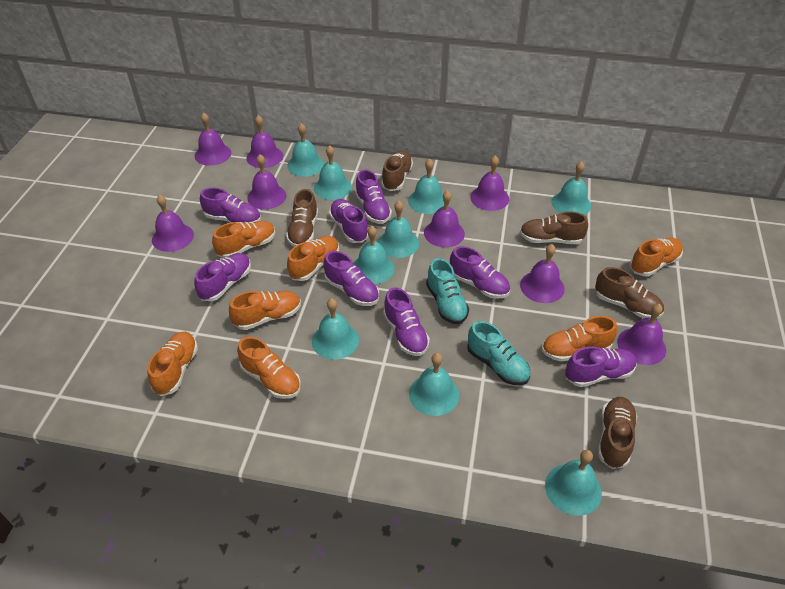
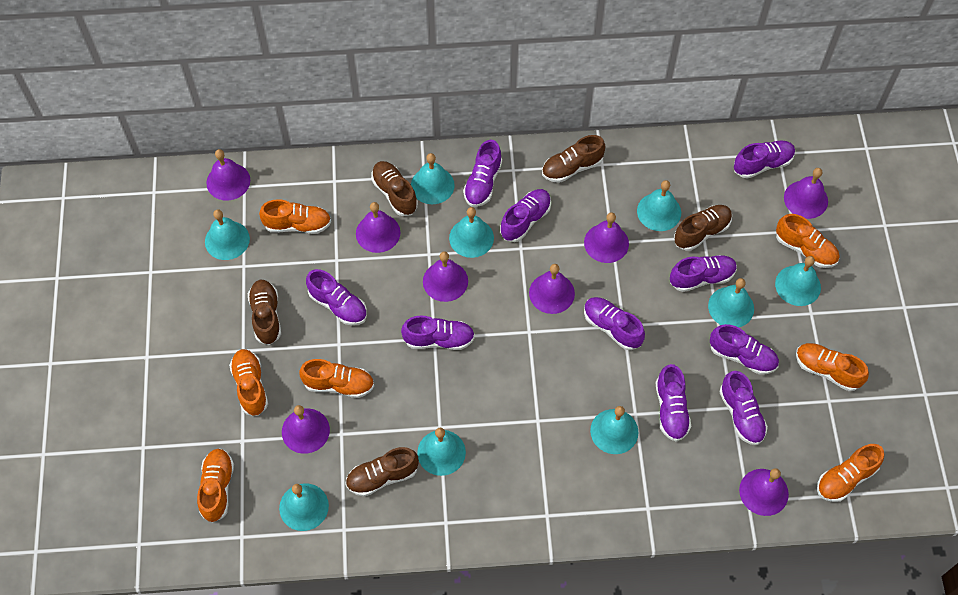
purple shoe: [194,253,251,301] [200,188,261,223] [324,251,379,306] [329,199,368,243] [355,169,392,224] [383,287,430,356] [450,246,510,299] [565,347,637,387] = 8 -> [306,269,367,325] [401,316,475,350] [463,140,502,207] [500,189,551,242] [584,297,645,350] [655,364,691,442] [670,255,737,292] [710,324,779,375] [719,371,768,445] [734,140,795,179] = 10
turquoise shoe: [426,258,469,324] [467,321,530,385] = 2 -> none = 0

